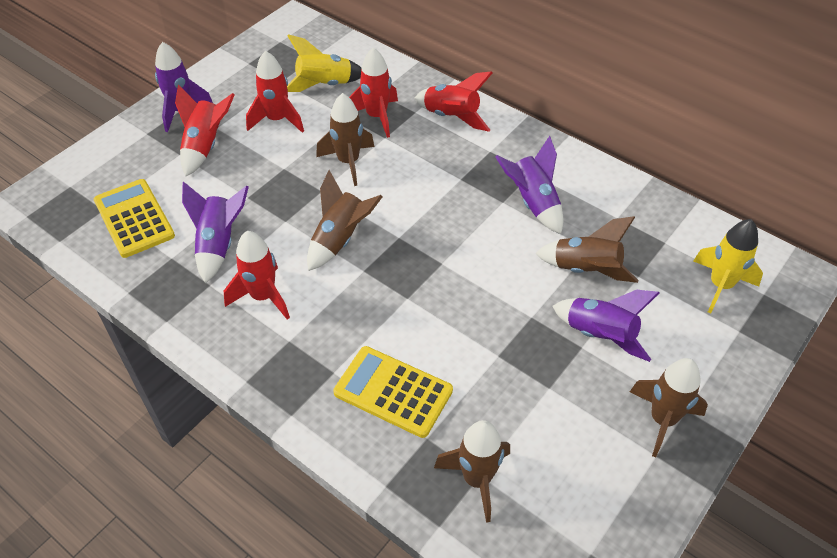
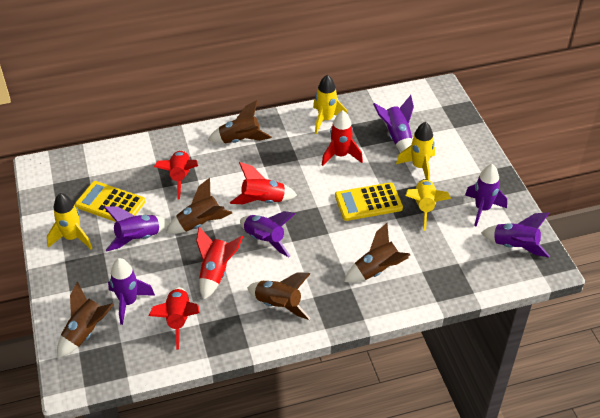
purple rocket: [155,42,213,132] [182,181,249,283] [495,136,564,234] [552,290,659,362] = 4 -> [104,207,170,251] [108,258,155,325] [240,211,295,257] [373,95,414,152] [465,164,507,226] [481,212,550,257] = 6
yellow rocket: [287,34,361,92] [694,219,763,313] = 2 -> [47,193,92,249] [313,75,348,134] [396,122,435,180] [405,179,451,231] = 4

